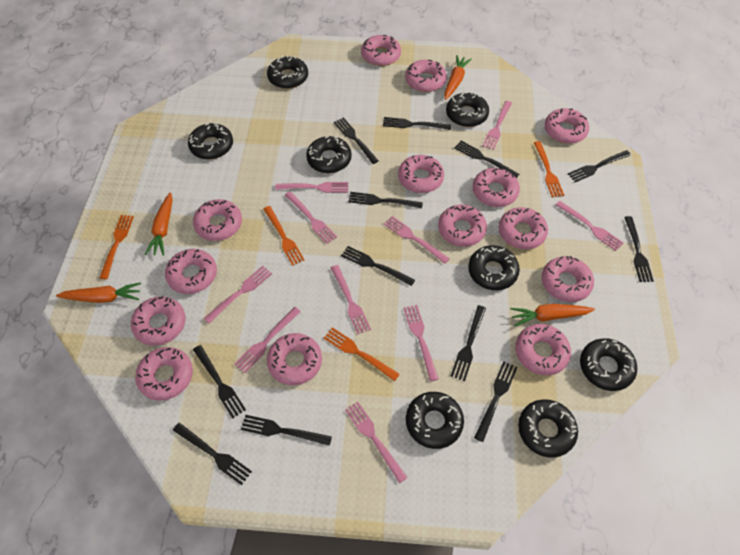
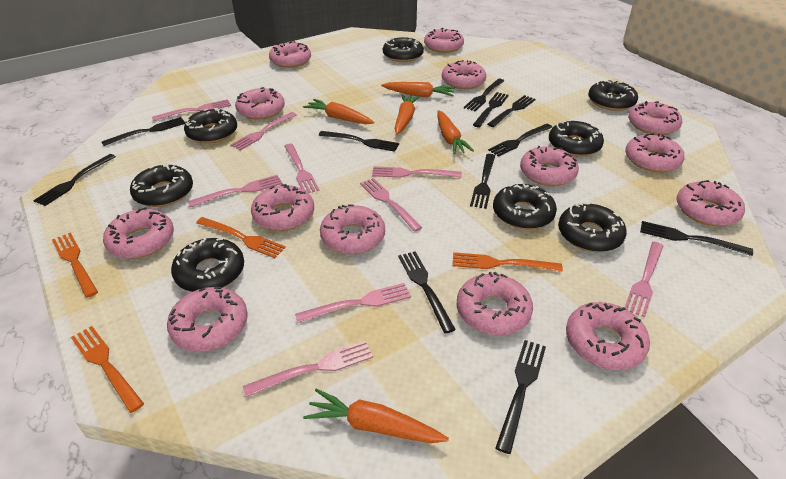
black fork: [173,423,252,485] [193,345,246,419] [241,415,332,446] [334,117,378,164] [341,246,415,286] [348,192,423,209] [383,117,451,130] [451,305,486,381] [454,141,519,178] [474,361,518,442] [568,150,631,182] [624,216,654,282] = 12 -> [33,154,116,206] [101,117,185,146] [319,131,399,152] [398,251,456,333] [464,79,504,111] [470,154,495,209] [473,92,509,127] [487,95,536,127] [488,124,552,157] [495,340,546,454] [640,221,753,256] = 11
orange carrot: [56,282,141,303] [145,192,173,256] [444,55,472,100] [510,304,595,326] = 4 -> [303,99,374,124] [303,389,449,443] [381,82,455,97] [395,94,420,135] [437,110,474,155] = 5
pink fork: [204,266,272,323] [234,307,301,373] [275,182,348,193] [285,191,337,244] [331,265,371,334] [345,401,408,483] [384,216,450,264] [403,305,439,381] [482,101,512,150] [556,201,623,251] = 10 -> [152,99,231,121] [187,175,283,207] [230,112,297,150] [243,340,373,397] [284,144,320,193] [295,283,411,323] [360,178,423,232] [372,166,462,178] [625,242,663,317] = 9

